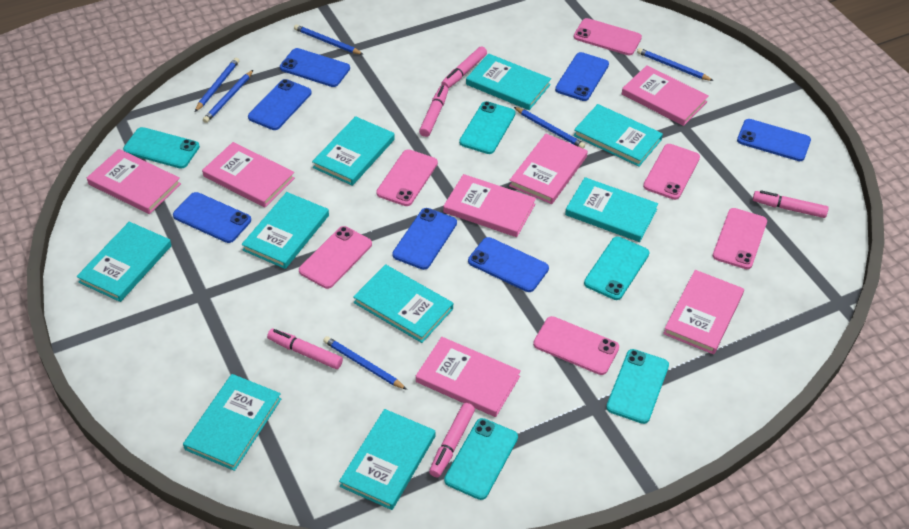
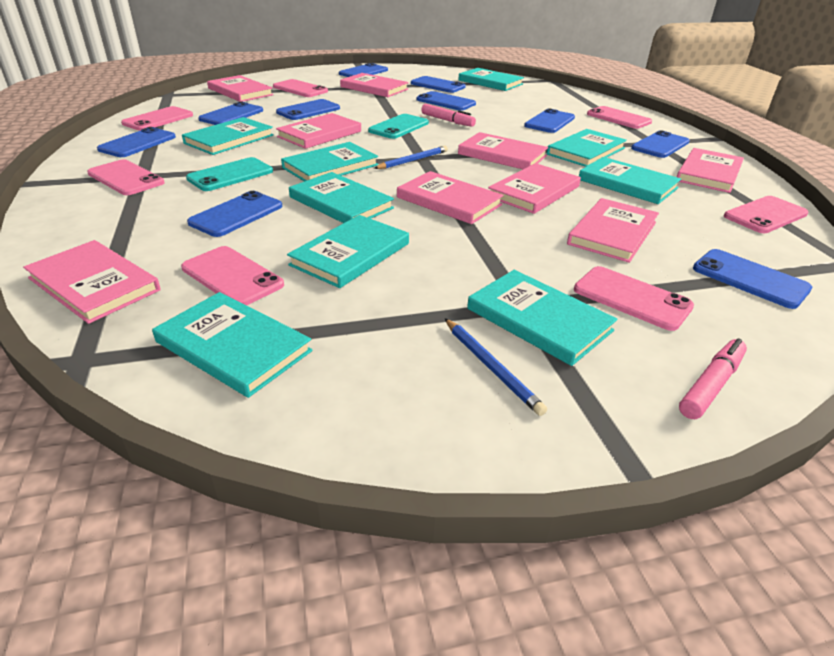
blue pencil: [195,58,239,112] [203,70,253,123] [294,24,364,55] [323,336,407,390] [514,107,585,149] [637,48,713,81] = 6 -> [374,146,448,169] [445,318,547,416] = 2
blue phone: [173,192,251,243] [248,79,312,130] [280,48,350,87] [392,208,457,270] [468,237,549,292] [555,52,609,101] [737,119,811,161] = 7 -> [97,127,176,157] [187,191,282,237] [198,102,263,125] [276,99,340,120] [339,63,388,77] [411,76,466,93] [417,91,476,111] [524,108,575,133] [631,130,690,158] [693,249,812,309] = 10
pink book: [87,149,181,214] [202,142,295,207] [416,337,521,417] [443,174,536,237] [509,134,588,204] [622,65,709,126] [663,270,744,354] = 7 -> [23,240,161,324] [207,75,274,102] [276,113,361,149] [340,73,409,97] [397,171,504,224] [458,132,548,169] [488,163,581,214] [567,198,659,263] [677,148,744,193] = 9
pink marker: [267,328,343,369] [419,85,448,137] [429,403,475,477] [441,46,487,89] [753,190,829,218] = 5 -> [421,104,476,127] [679,338,747,419] = 2
pink phone: [299,226,372,289] [376,149,438,206] [533,316,619,375] [574,18,642,55] [643,144,700,200] [713,208,767,269] = 6 -> [87,159,165,195] [121,106,193,131] [181,246,284,305] [273,79,328,97] [574,266,694,331] [587,106,652,129] [724,196,809,233] = 7
turquoise phone: [123,127,200,169] [444,418,518,500] [459,101,516,154] [584,236,649,300] [606,349,669,424] = 5 -> [186,157,273,191] [368,114,429,139] = 2

